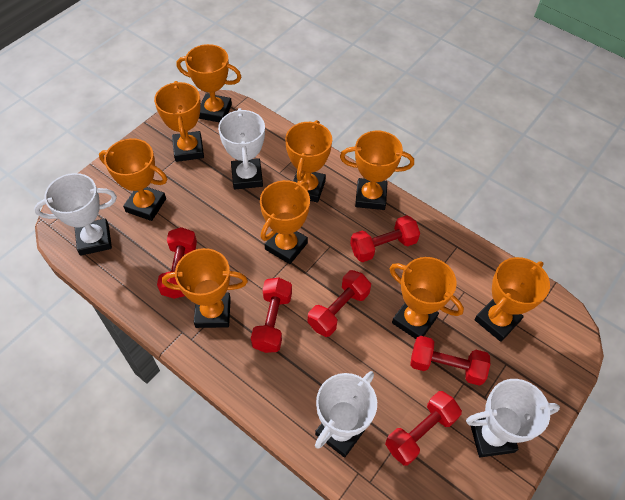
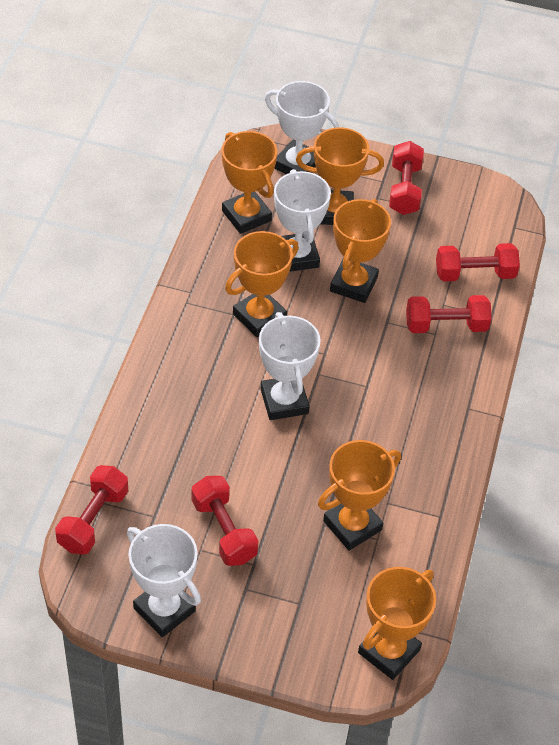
orange trophy: [99,138,167,221] [154,81,204,162] [162,248,248,328] [176,44,241,123] [260,180,310,264] [285,120,332,203] [340,131,414,210] [389,257,464,339] [474,257,550,342] = 9 -> [222,131,277,234] [225,231,299,337] [296,127,384,225] [318,440,401,550] [330,199,391,303] [358,567,436,680] = 6
red dumbbell: [157,227,197,299] [251,278,292,353] [308,270,371,337] [350,215,420,262] [385,391,462,466] [410,336,490,386] = 6 -> [55,465,128,555] [192,476,258,566] [389,141,424,215] [406,295,492,333] [436,243,520,281] = 5

